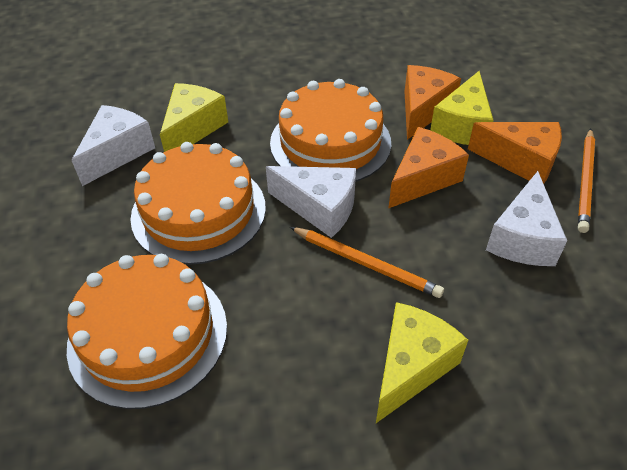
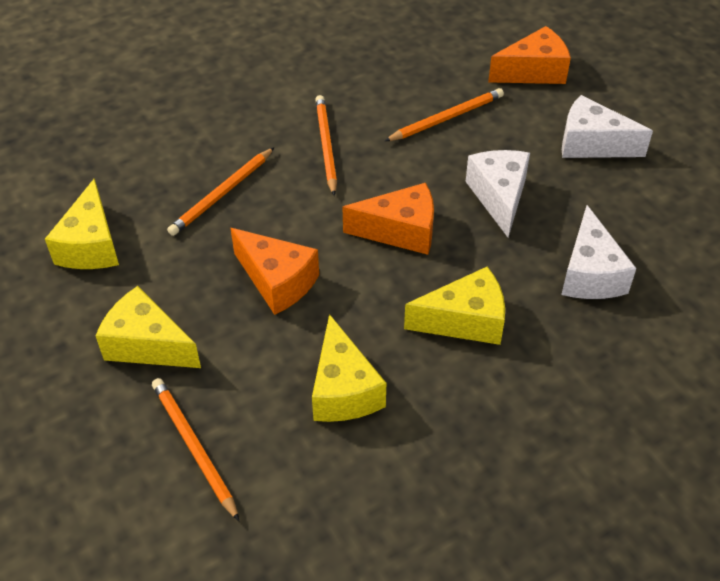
orange cake: [67,254,227,409] [131,142,266,265] [270,79,391,182] = 3 -> none = 0
orange pencil: [290,227,444,298] [578,128,595,233] = 2 -> [152,378,239,521] [167,147,274,236] [315,95,337,196] [385,88,504,141] = 4
yellow cheese: [160,83,228,152] [376,302,468,423] [430,71,493,145] = 3 -> [45,178,119,269] [96,286,201,368] [312,314,386,422] [404,267,505,345] = 4

